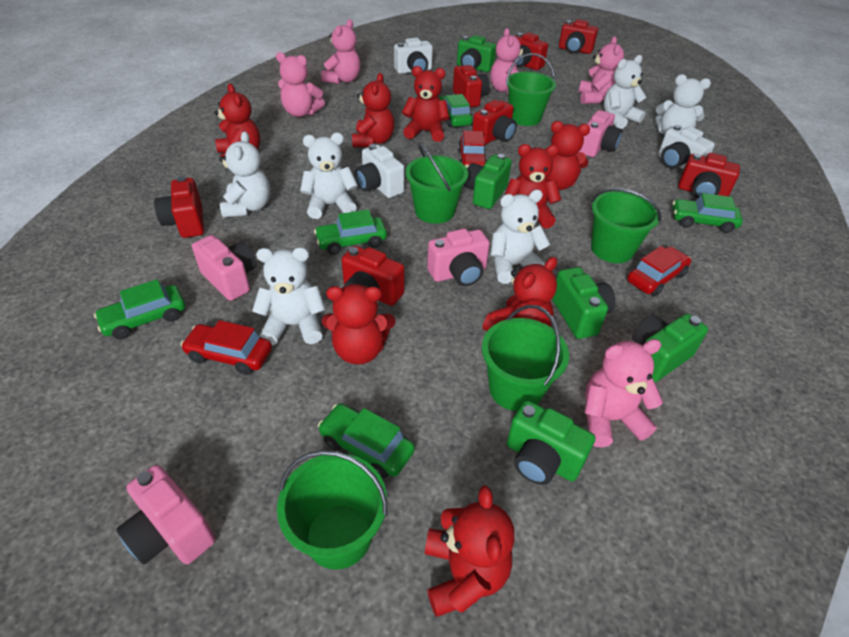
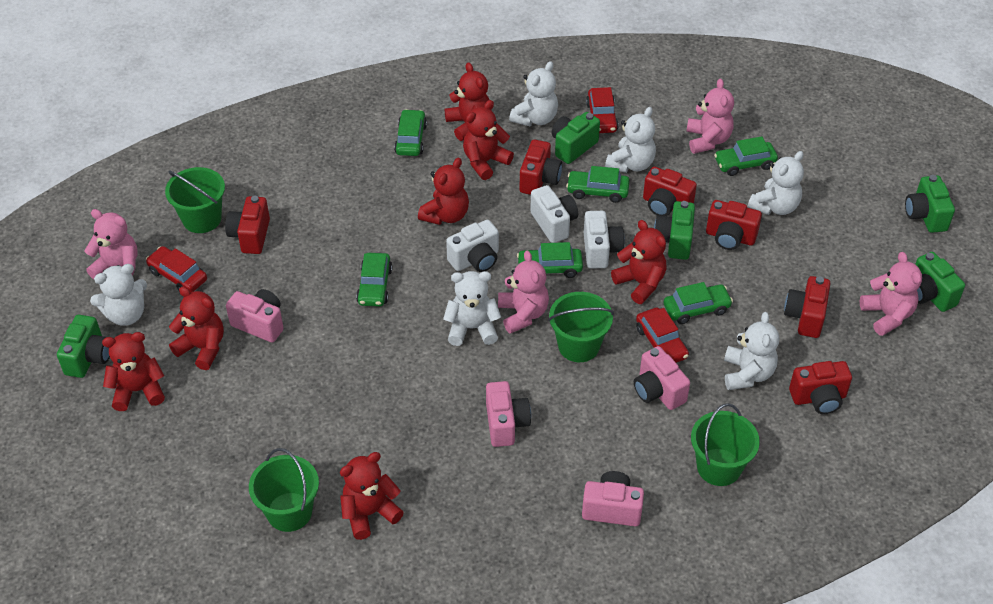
green bucket: [277,450,388,570] [405,143,468,224] [482,305,569,411] [506,53,556,126] [591,188,662,263] = 5 -> [165,167,225,233] [249,448,319,532] [548,292,614,362] [691,403,760,486] = 4
green car: [94,279,185,339] [314,210,387,254] [318,403,415,478] [439,94,473,127] [672,193,743,233] = 5 -> [356,253,392,307] [394,109,427,156] [517,242,583,278] [566,166,630,203] [664,282,733,324] [714,136,778,176] = 6
pink teddy bear: [276,52,325,117] [321,19,360,84] [490,28,525,95] [579,36,624,104] [585,339,663,448] = 5 -> [84,209,137,279] [498,251,549,334] [686,79,734,154] [860,252,922,336] = 4
red camera: [154,176,204,238] [341,246,404,306] [453,65,490,107] [472,100,517,145] [514,33,548,70] [559,19,598,54] [678,153,740,199] = 7 -> [225,196,270,254] [520,140,562,195] [643,167,697,216] [706,200,762,250] [784,276,830,338] [789,361,852,414] = 6
red teddy bear: [214,84,260,163] [322,284,395,365] [352,73,394,147] [402,66,449,142] [424,485,515,617] [482,257,557,331] [505,144,562,229] [545,121,590,190] = 8 -> [102,332,165,411] [169,286,224,370] [340,452,404,540] [418,158,469,225] [445,62,489,141] [463,100,514,180] [611,220,666,304] = 7

